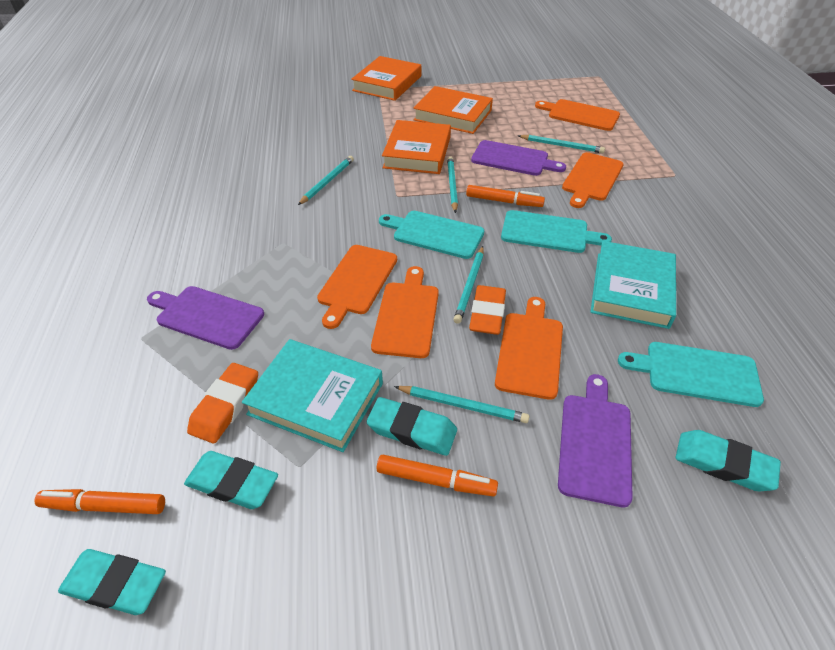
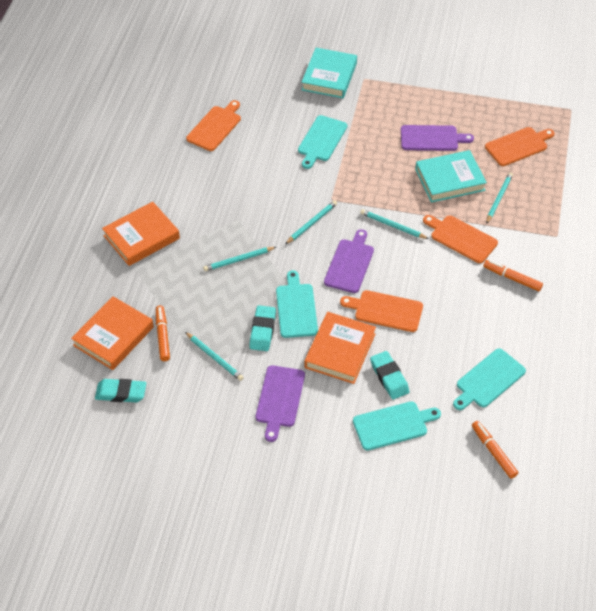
orange cutting board: [317,245,397,329] [371,266,439,358] [495,297,563,400] [535,99,620,131] [562,152,624,208] = 5 -> [186,100,241,151] [340,290,423,332] [423,215,498,263] [485,127,555,166] = 4
orange eraser: [187,363,258,444] [469,285,506,335] = 2 -> none = 0
turquoise cutting board: [379,211,484,259] [501,210,612,253] [618,342,764,407] = 3 -> [276,270,318,338] [298,115,347,169] [353,401,441,451] [453,348,526,410] = 4
turquoise eraser: [58,549,166,615] [184,451,278,509] [367,397,457,456] [676,430,781,491] = 4 -> [95,379,146,402] [249,305,276,351] [370,351,409,400] = 3

